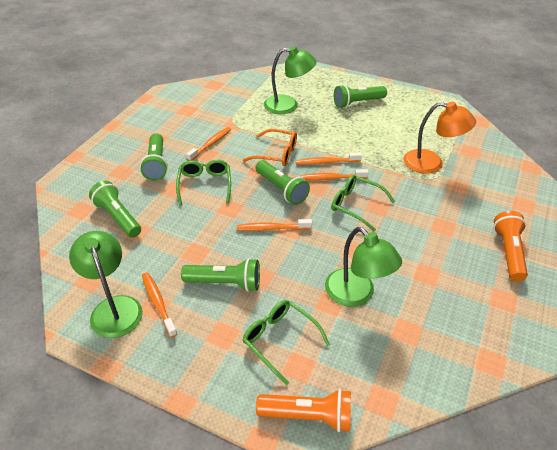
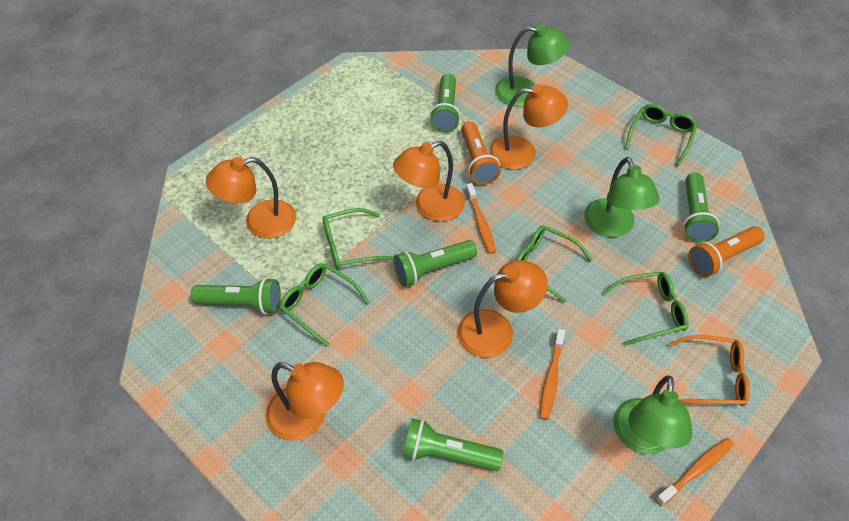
green glasses: [176,159,231,206] [243,300,330,385] [331,175,395,232] = 3 -> [280,263,370,347] [323,208,394,269] [516,225,592,303] [603,272,689,346] [625,104,698,167] = 5
orange lamp: [404,102,476,174] = 1 -> [206,157,296,238] [266,362,344,441] [393,141,465,222] [458,260,548,358] [489,84,568,170] = 5
orange toothbrush: [142,272,177,338] [186,127,231,161] [237,219,312,231] [296,153,362,165] [300,169,369,180] = 5 -> [466,183,496,254] [540,329,565,420] [655,438,734,506] = 3

